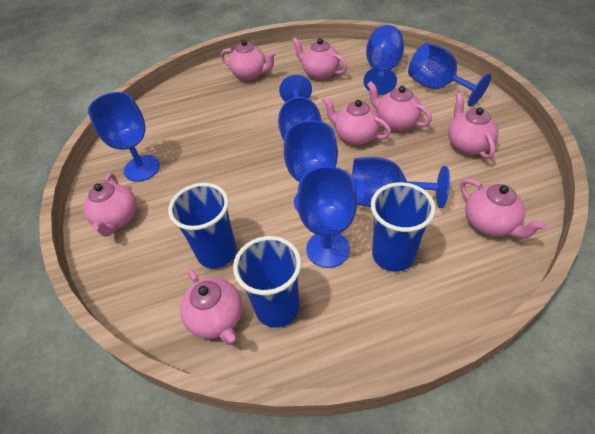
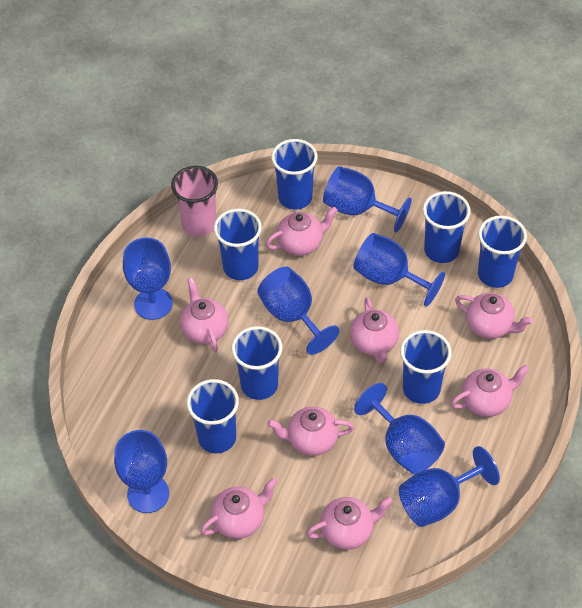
blue cup: [168,183,237,268] [233,236,301,328] [371,182,436,272] = 3 -> [187,379,239,453] [214,208,262,280] [231,326,282,400] [271,139,318,210] [400,330,452,404] [423,191,471,263] [478,216,527,288] = 7
pink cup: none = 0 -> [171,166,218,237] = 1

